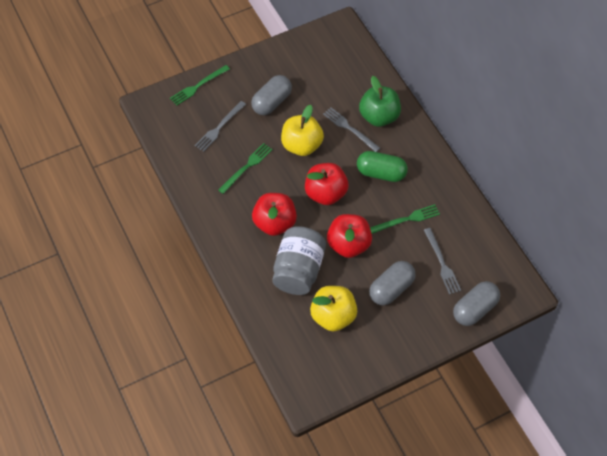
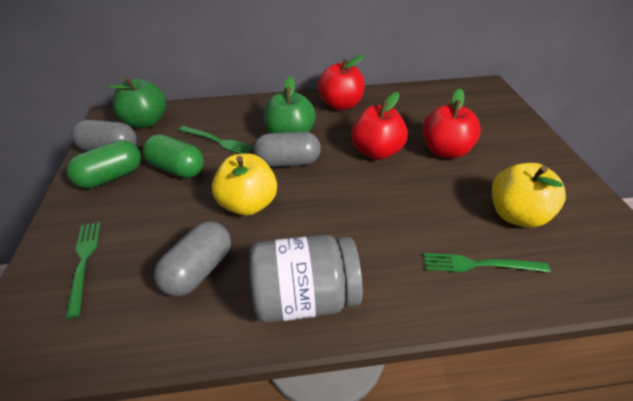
green apple: [359,76,401,127] = 1 -> [108,77,166,128] [263,76,316,133] = 2
green capsule: [357,151,408,182] = 1 -> [67,140,141,188] [143,134,204,178] = 2
grey fork: [195,101,246,152] [323,107,380,152] [424,228,461,295] = 3 -> none = 0

